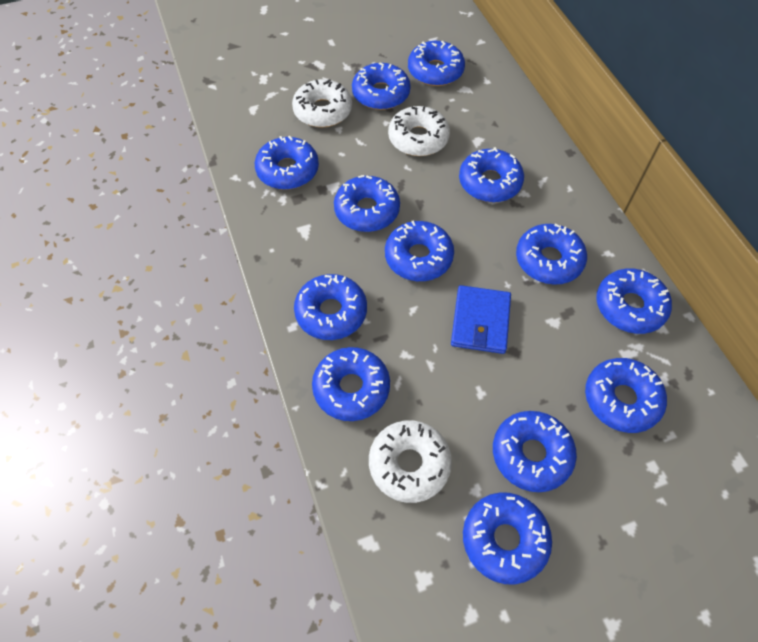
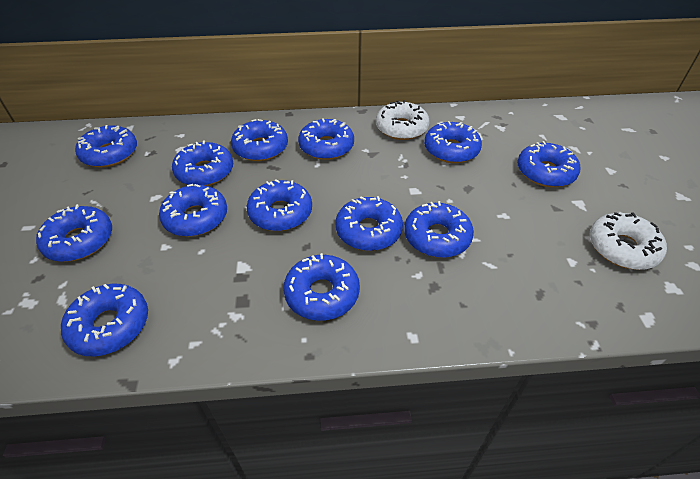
blue wallet: [451,285,511,354] = 1 -> none = 0
white donut: [292,79,352,128] [369,420,452,503] [388,106,450,156] = 3 -> [376,100,430,140] [589,212,667,270] = 2

